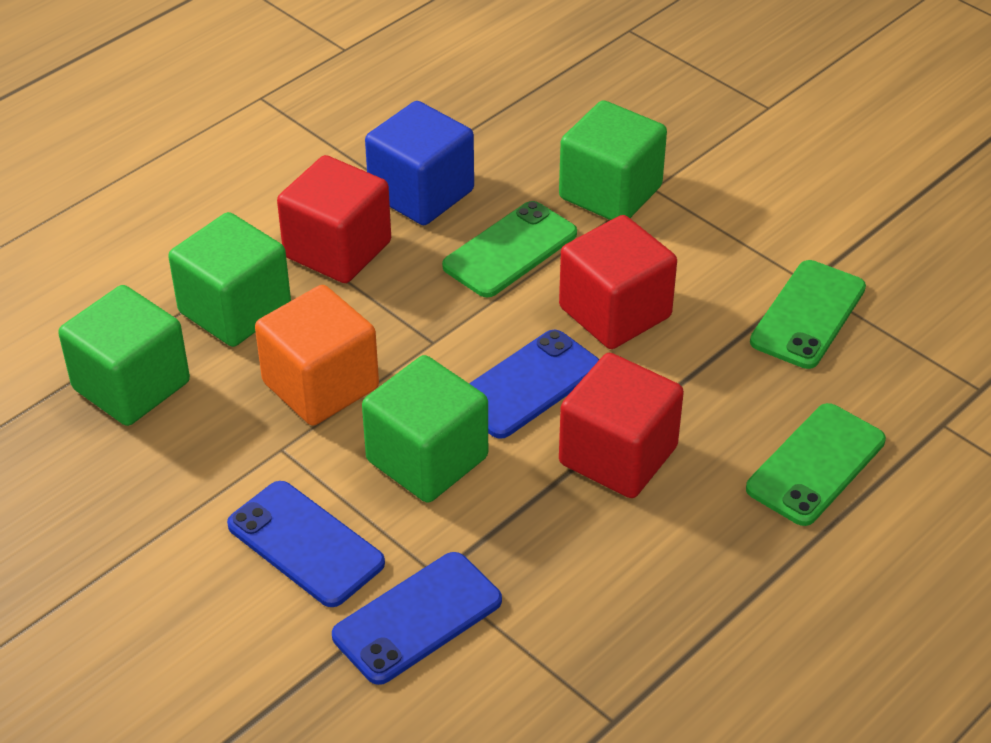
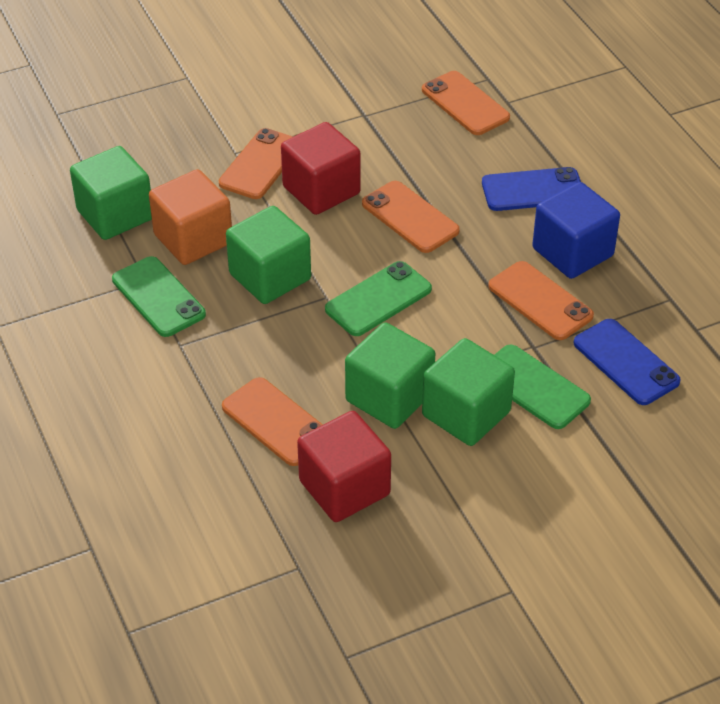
blue phone: [227,481,385,607] [332,552,502,685] [469,330,599,439] = 3 -> [482,167,581,211] [573,319,681,405] = 2
orange phone: none = 0 -> [219,128,293,199] [222,377,323,466] [362,181,460,253] [422,71,510,135] [488,261,594,340] = 5
red cube: [277,155,391,283] [559,215,677,349] [559,353,684,498] = 3 -> [281,122,360,215] [297,411,391,522] = 2

